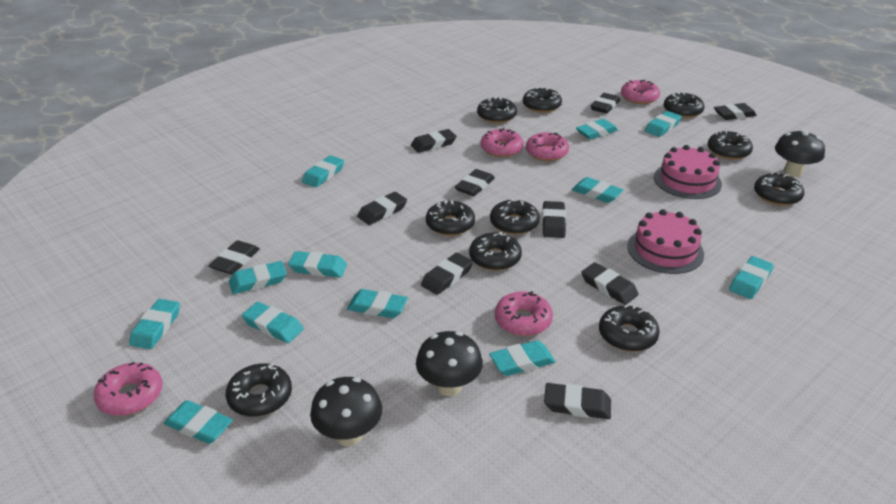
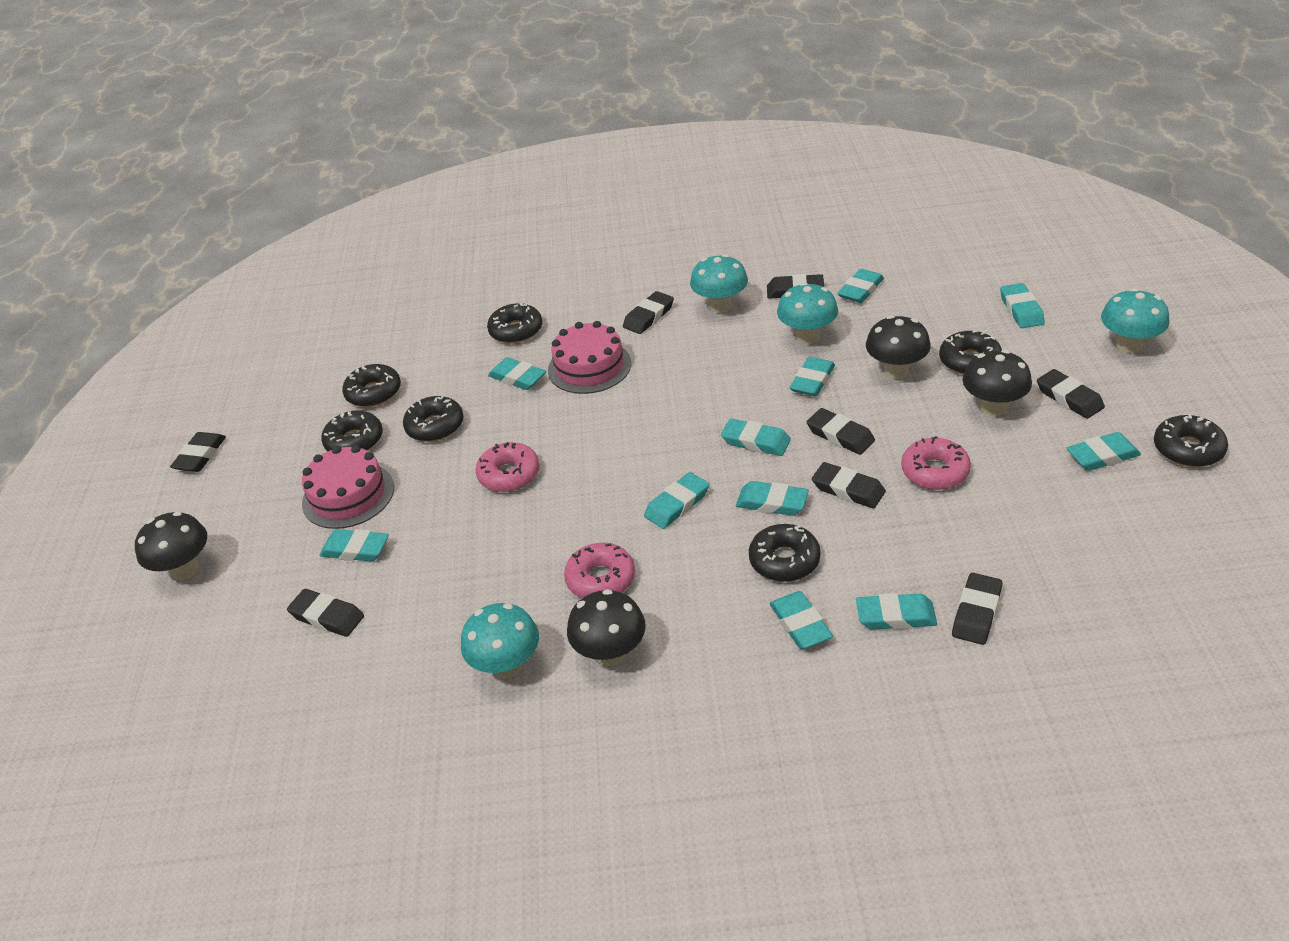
black donut: [226,364,292,417] [426,200,475,236] [469,232,522,271] [477,97,517,123] [490,198,540,235] [523,87,562,113] [599,305,660,352] [663,92,704,118] [708,130,753,160] [754,172,804,206] = 10 -> [321,410,383,451] [342,364,401,407] [403,395,464,442] [487,302,542,344] [749,524,821,582] [939,330,1002,375] [1154,414,1228,467] = 7
black eraser: [208,240,260,274] [357,192,407,225] [411,129,457,153] [421,253,473,295] [455,169,495,196] [542,201,566,238] [544,383,611,419] [581,262,639,305] [591,93,620,114] [714,103,757,120] = 10 -> [170,432,226,472] [287,589,364,637] [623,291,674,334] [767,274,824,299] [807,408,875,455] [812,462,886,508] [952,573,1002,645] [1037,369,1105,419] = 8
black mushroom: [310,377,382,446] [416,331,483,396] [775,130,825,177] = 3 -> [135,511,207,580] [567,589,646,666] [866,315,931,379] [962,350,1032,416] = 4
pink donut: [94,362,163,416] [481,128,524,157] [495,291,553,336] [526,132,569,161] [621,79,660,104] = 5 -> [475,442,539,492] [564,543,635,598] [901,436,971,490] = 3
turquoise eraser: [129,299,180,349] [164,400,233,444] [229,261,287,294] [242,302,304,343] [288,251,347,278] [302,155,344,187] [347,289,408,318] [489,340,556,376] [572,177,623,203] [576,119,618,140] [645,111,682,137] [729,256,774,299] = 12 -> [319,529,389,562] [488,357,546,390] [644,472,709,529] [721,419,791,456] [736,481,809,516] [769,591,833,649] [790,357,835,396] [838,269,884,303] [856,593,937,630] [1000,283,1045,328] [1067,432,1141,471] = 11
turquoise mushroom: none = 0 -> [461,603,539,679] [690,254,748,313] [777,282,838,344] [1101,288,1170,353] = 4

